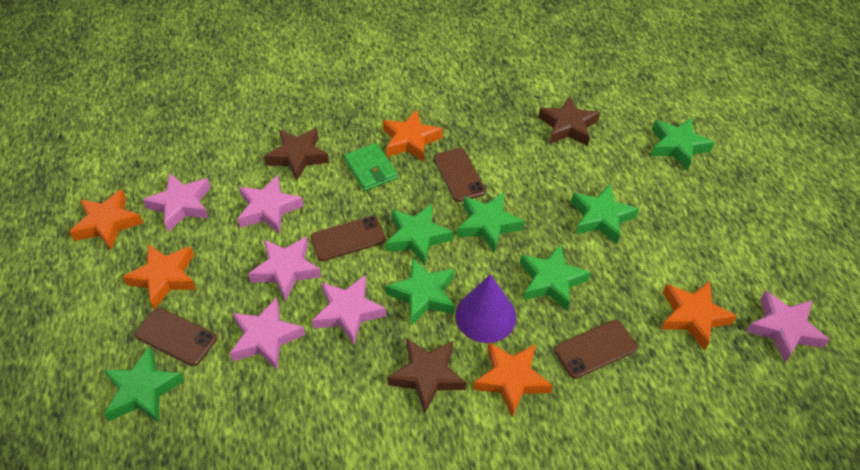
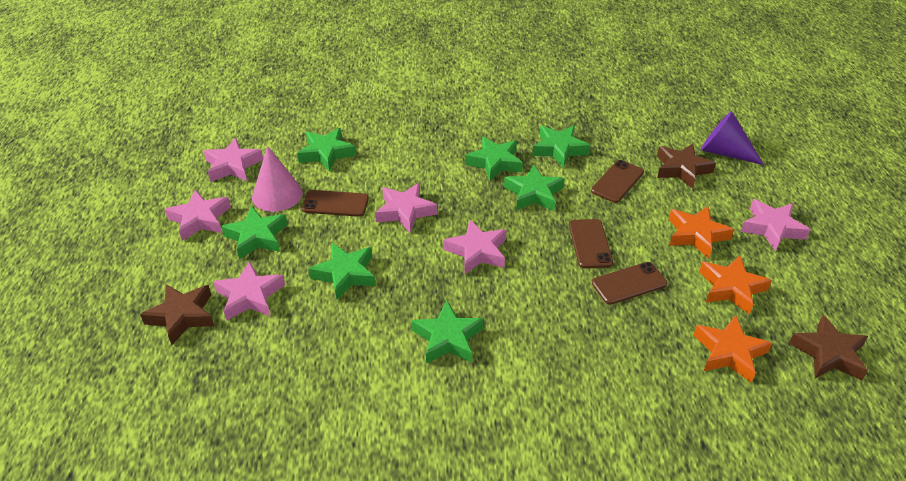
green wallet: [344,143,398,191] = 1 -> none = 0
orange star: [69,189,143,250] [123,244,197,309] [383,110,443,162] [473,342,553,418] [660,281,737,350] = 5 -> [669,206,734,259] [694,315,772,383] [699,255,772,315] = 3
pink cone: none = 0 -> [252,146,303,212] = 1

